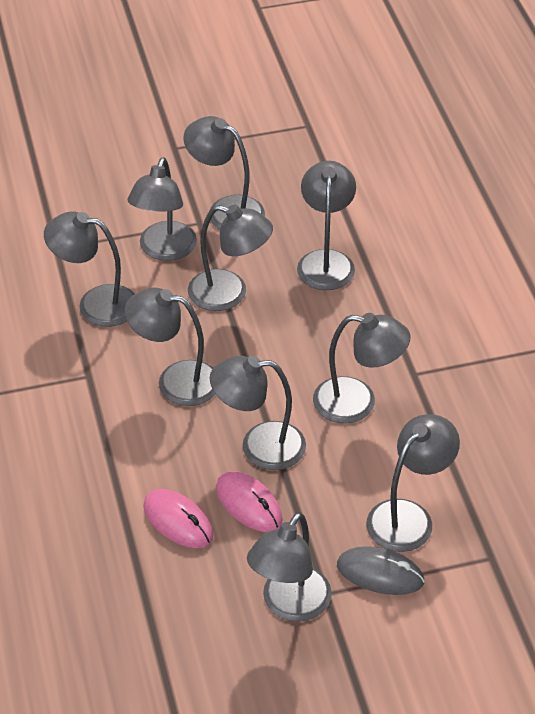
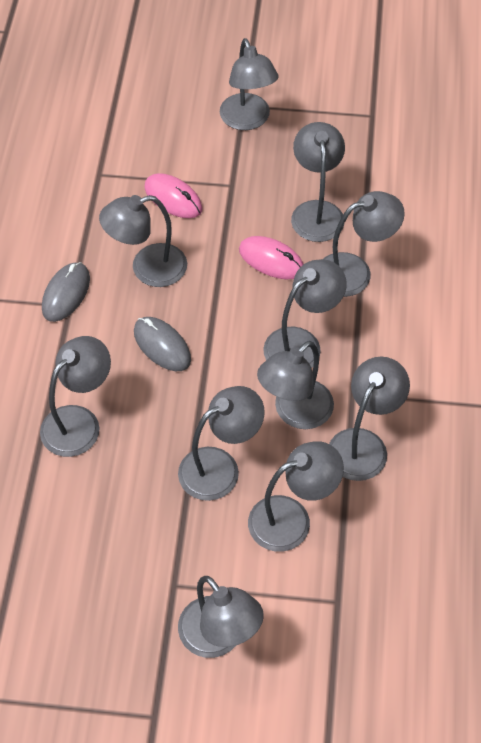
grey lamp: [44,211,135,327] [125,288,216,406] [128,157,197,261] [183,116,265,229] [188,205,273,311] [210,356,306,470] [247,512,332,622] [297,161,356,290] [313,313,410,423] [366,414,460,552] = 10 -> [40,336,111,457] [99,195,187,287] [178,386,265,501] [178,576,264,658] [220,38,278,130] [248,441,344,552] [257,341,334,429] [263,259,347,368] [291,122,345,242] [323,191,405,297] [329,357,410,481] = 11
grey mouse: [337,546,425,595] = 1 -> [42,262,90,322] [134,317,191,371] = 2

